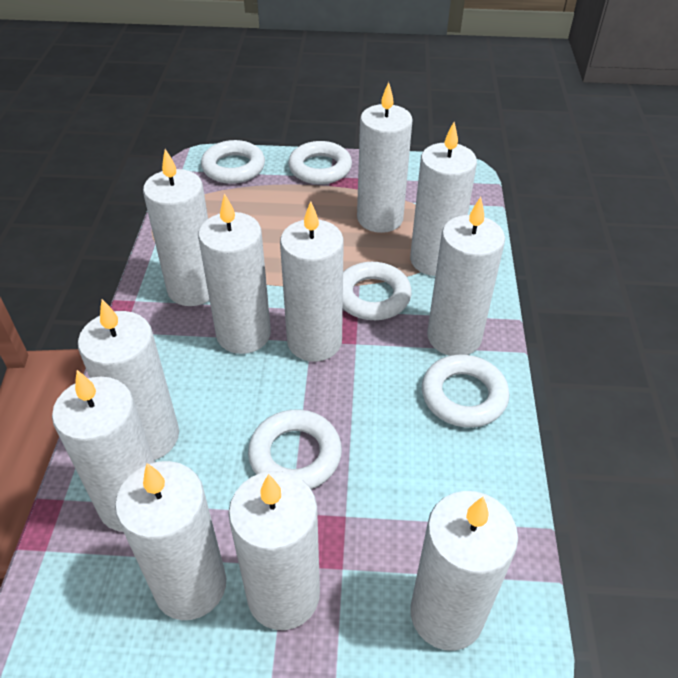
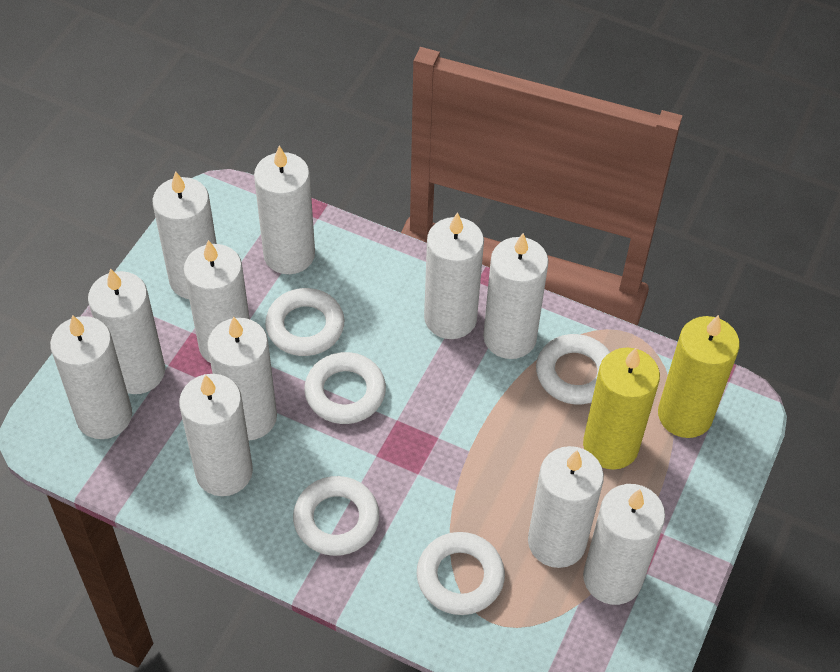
yellow candle: none = 0 -> [583,347,660,470] [658,315,740,438] = 2

